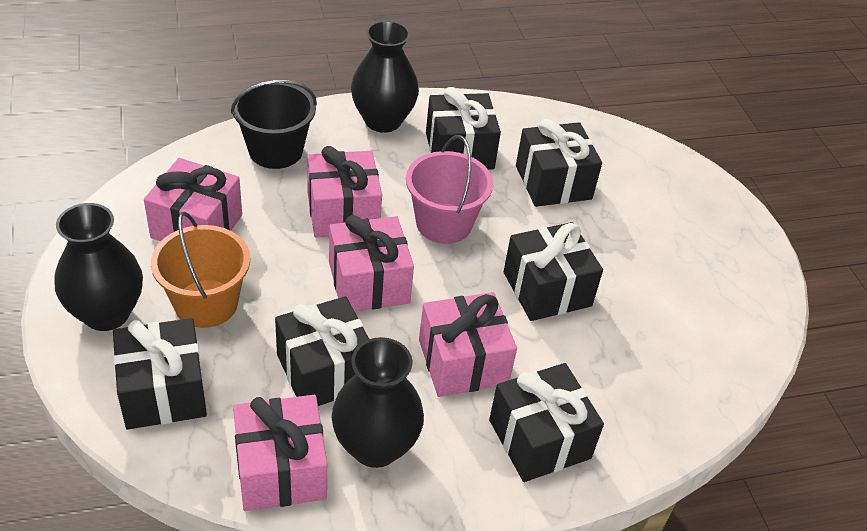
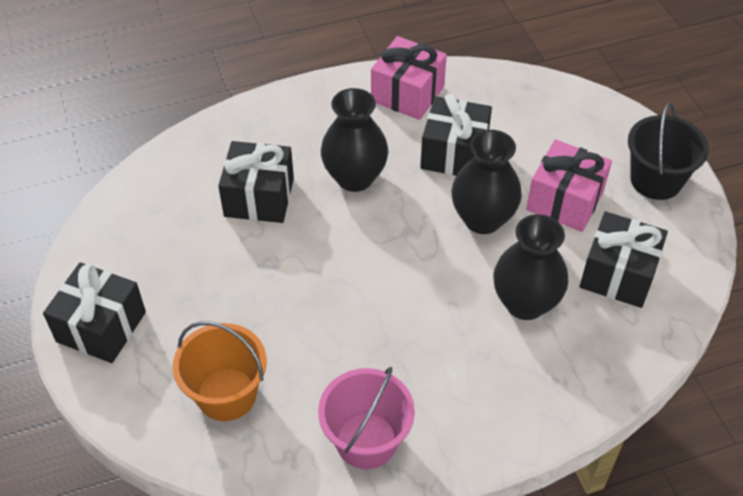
black gift: [113,318,207,430] [275,296,369,406] [426,87,501,170] [489,363,604,482] [504,222,603,321] [516,119,602,207] = 6 -> [43,262,146,363] [218,141,294,223] [420,93,492,176] [580,211,668,308] = 4
pink gift: [144,158,242,241] [233,395,327,511] [307,146,382,238] [329,215,414,311] [419,292,517,397] = 5 -> [371,36,447,120] [526,139,612,232] = 2

